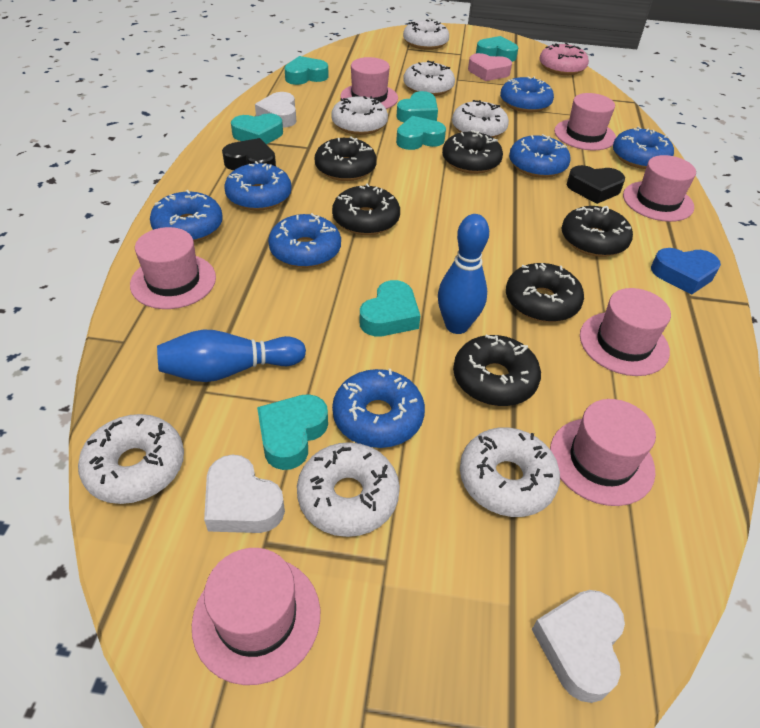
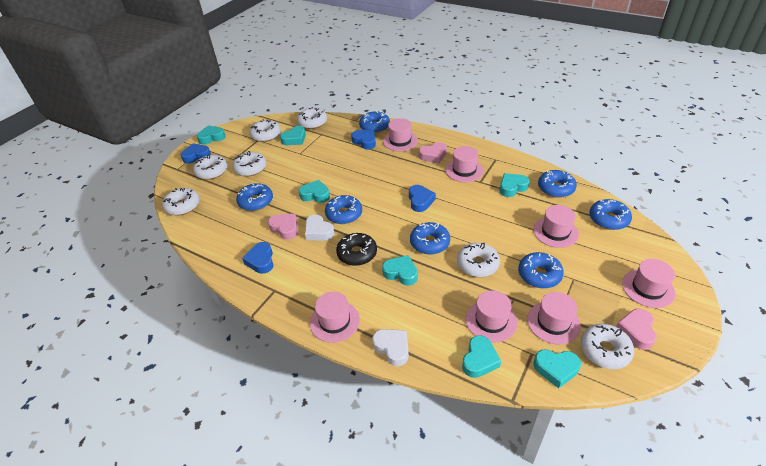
black donut: [315,137,377,181] [332,183,400,235] [442,130,503,174] [453,335,541,406] [506,263,584,322] [562,206,633,257] = 6 -> [336,233,377,266] = 1
black heart: [222,138,276,170] [567,165,625,204] = 2 -> none = 0
blue bowling pin: [157,330,306,382] [438,214,489,334] = 2 -> none = 0
blue heart: [651,248,721,295] = 1 -> [180,143,211,164] [242,242,273,274] [351,130,376,149] [409,185,436,212] = 4
pink donut: [539,43,589,75] = 1 -> none = 0
pink heart: [468,53,512,81] = 1 -> [268,214,298,240] [419,142,447,163] [616,309,657,350] = 3
white heart: [204,455,285,533] [255,92,296,128] [532,590,625,703] = 3 -> [305,215,335,241] [372,329,409,366] = 2

